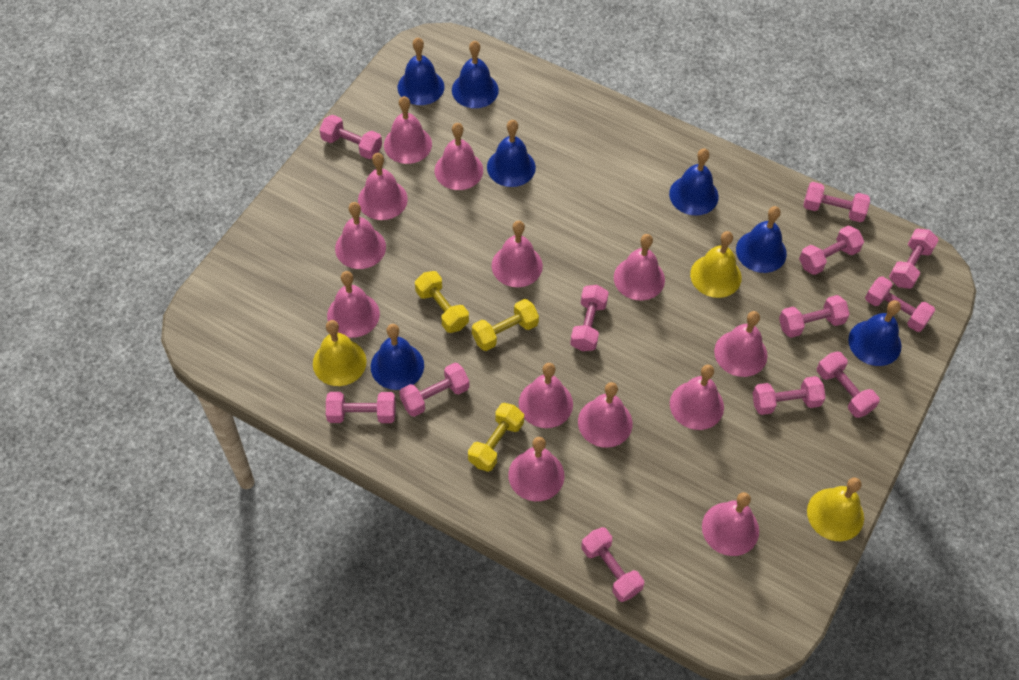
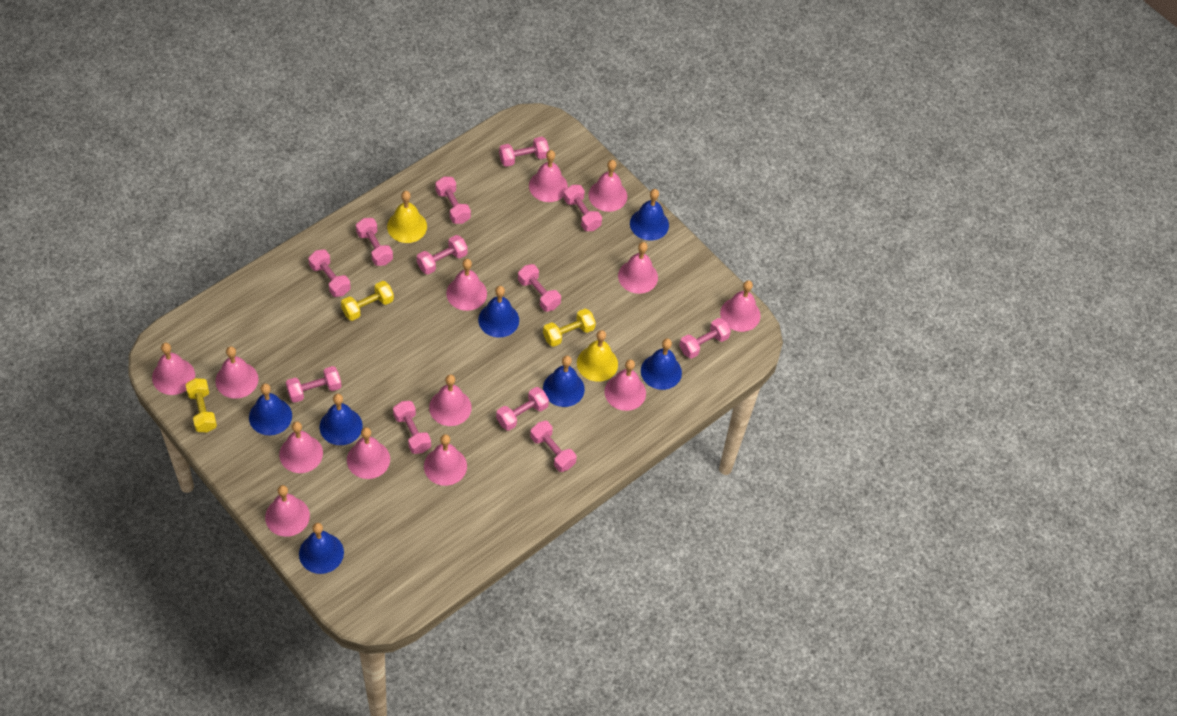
yellow bell: [313,320,367,386] [690,231,742,298] [807,478,864,541] = 3 -> [387,191,427,243] [577,330,618,382] = 2

